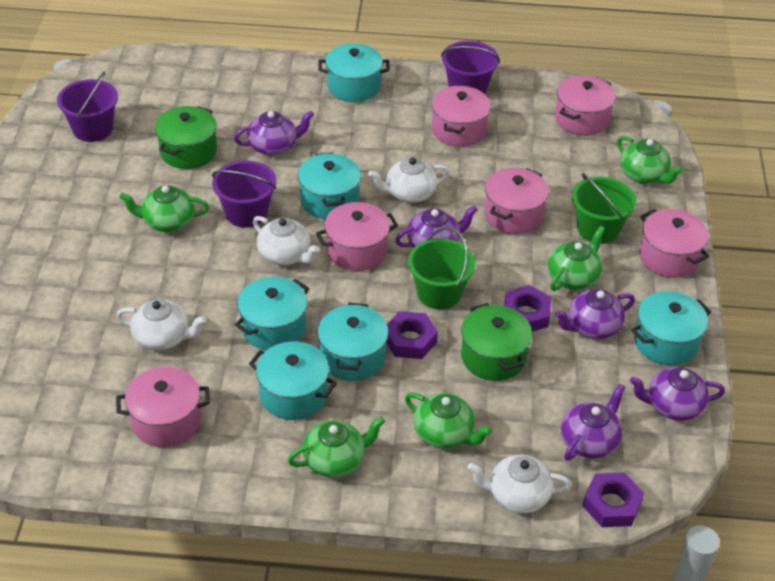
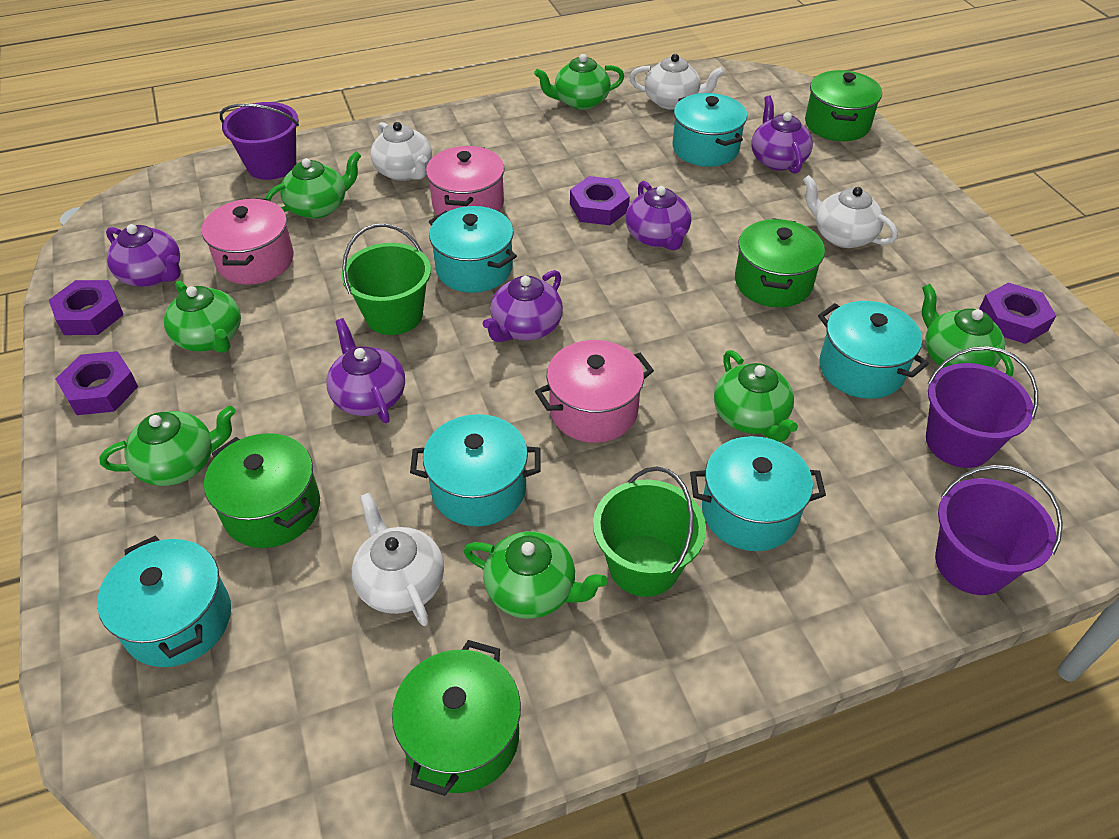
green pot: [155,106,217,169] [461,303,532,381] = 2 -> [204,433,320,548] [392,640,521,796] [735,218,825,307] [805,70,882,141] = 4
green teapot: [119,185,209,232] [288,417,385,478] [405,393,492,449] [548,226,605,291] [617,136,683,184] = 5 -> [99,405,236,486] [164,281,241,353] [265,151,361,219] [463,531,608,619] [534,54,624,110] [714,350,798,442] [922,284,1014,377] = 7
pink pot: [116,367,210,447] [316,202,398,271] [431,85,491,147] [484,168,549,234] [555,76,616,136] [639,209,709,278] = 6 -> [202,199,294,285] [426,146,504,215] [535,340,654,443] = 3
purple nut: [386,311,438,359] [504,285,551,332] [582,472,644,527] = 3 -> [49,280,124,335] [56,351,138,415] [570,176,630,225] [979,283,1056,344] = 4

